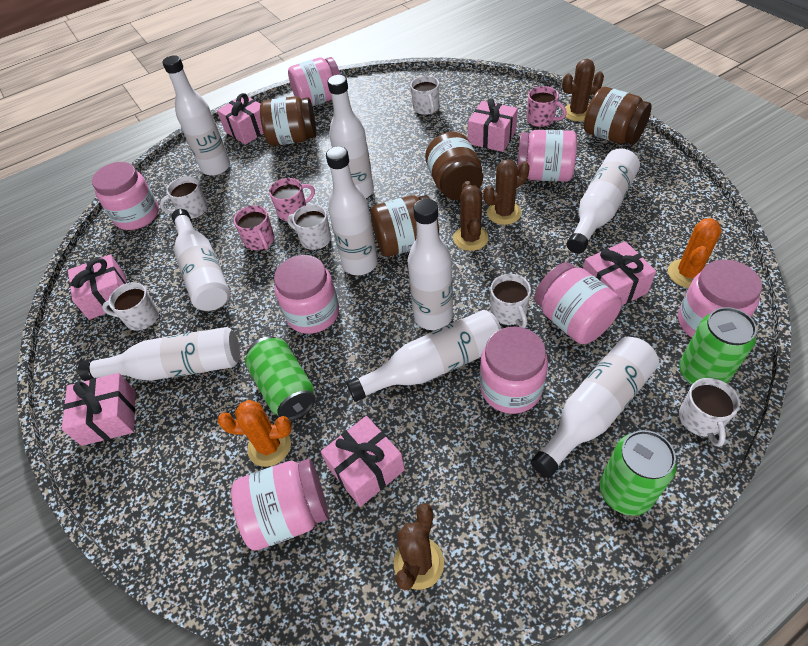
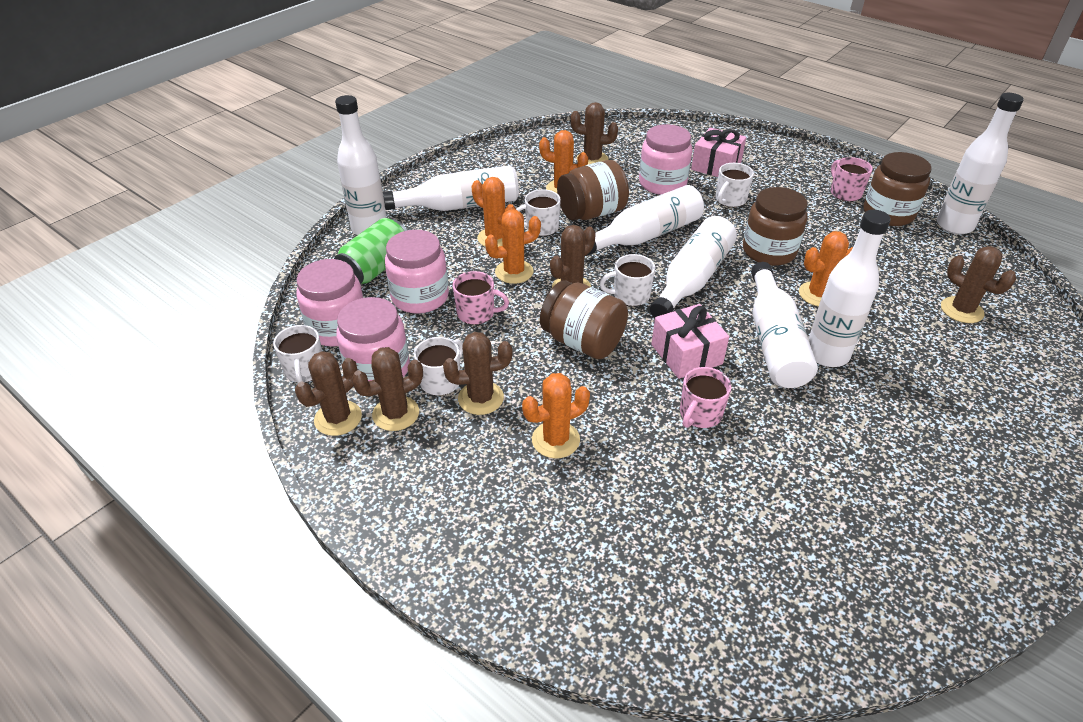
brown cactus: [394,503,444,590] [453,181,489,251] [484,159,529,225] [562,59,604,121] = 4 -> [295,351,362,436] [351,347,423,431] [443,332,513,415] [550,225,596,288] [571,102,618,164] [941,246,1016,323] = 6
green can: [245,336,316,421] [600,430,677,516] [679,307,757,385] = 3 -> [334,218,407,284] = 1
orange cactus: [217,400,292,467] [668,218,722,288] = 2 -> [472,177,516,247] [485,210,541,284] [522,373,590,458] [539,130,588,193] [799,231,853,307] = 5
pink gift: [62,373,135,446] [68,254,127,320] [217,93,264,145] [321,416,405,507] [468,98,518,152] [583,241,656,305] = 6 -> [651,304,729,379] [691,127,746,177] = 2
pink jar: [92,162,159,230] [231,459,329,550] [274,255,339,334] [288,57,340,106] [480,327,548,414] [517,130,577,181] [534,262,622,344] [678,260,762,337] = 8 -> [296,259,364,347] [336,297,410,381] [385,230,449,314] [639,124,692,195] = 4
white bottle: [78,327,240,381] [162,55,230,176] [171,209,230,311] [326,146,378,275] [327,75,374,198] [347,310,501,402] [408,199,453,330] [531,337,659,478] [567,148,640,254] = 9 -> [335,95,387,235] [383,165,519,211] [586,185,704,256] [650,216,737,318] [751,262,818,388] [808,210,891,367] [937,93,1024,234] = 7
white mug: [102,282,159,331] [160,176,208,219] [287,204,331,250] [410,76,439,115] [490,274,531,328] [679,378,740,447] = 6 -> [273,325,322,383] [414,337,463,396] [516,189,561,236] [599,254,655,306] [716,163,754,207] = 5

